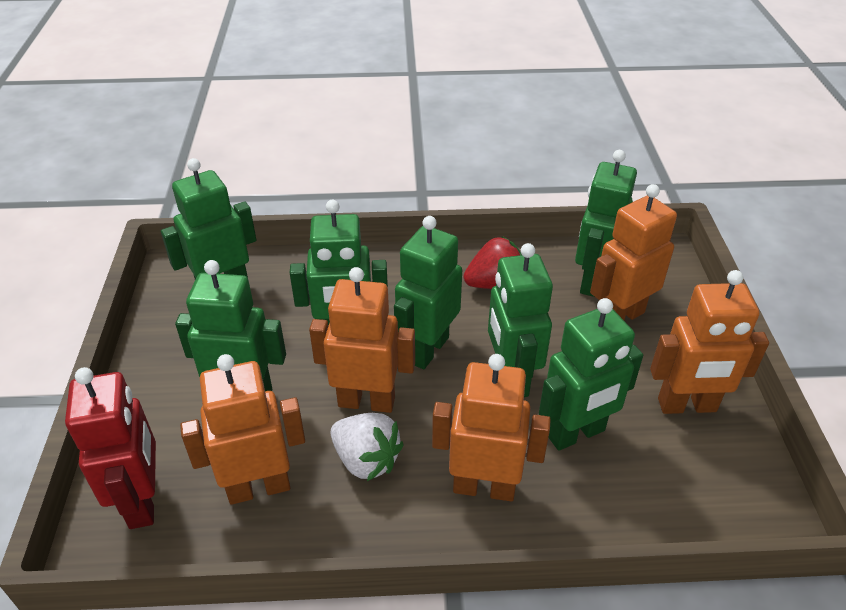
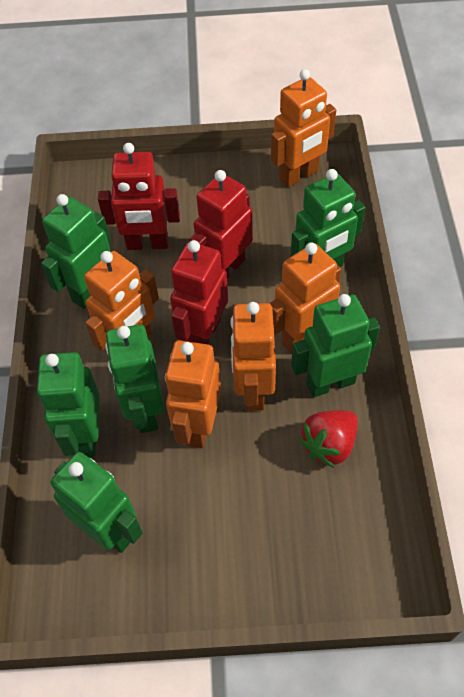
green robot: [161,158,256,280] [175,260,286,391] [290,200,388,326] [394,216,462,369] [488,243,553,397] [539,298,643,451] [575,150,637,297] = 7 -> [37,352,100,457] [41,194,111,309] [51,452,143,553] [105,324,164,433] [291,169,365,267] [291,294,380,397] = 6
red robot: [65,367,156,529] = 1 -> [98,143,180,250] [170,240,228,344] [190,170,253,278] = 3
white strawberry: [330,413,404,481] = 1 -> none = 0

